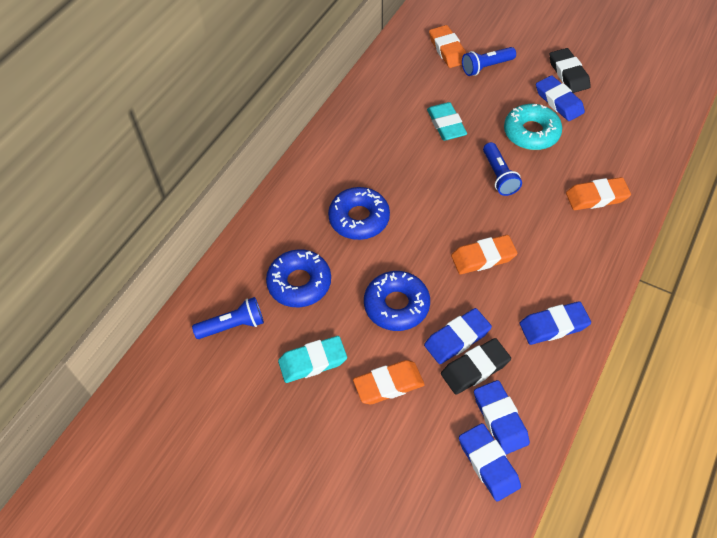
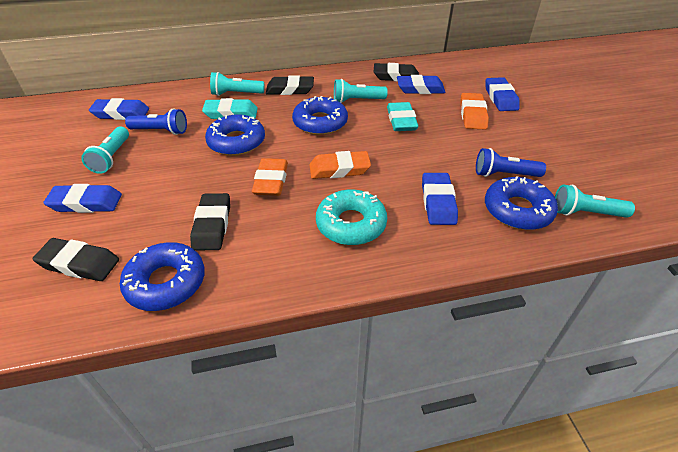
black eraser: [441,338,511,395] [549,48,591,93] = 2 -> [32,238,119,281] [190,193,230,251] [266,75,314,95] [374,63,419,82] = 4
blue donut: [266,249,331,307] [328,187,390,240] [364,271,430,331] = 3 -> [120,242,205,311] [205,114,265,156] [292,96,348,135] [485,176,558,230] = 4
blue flashlight: [192,297,264,339] [462,47,516,76] [483,142,522,196] = 3 -> [125,108,187,135] [476,148,546,177] = 2
orange eraser: [353,360,425,404] [429,25,466,68] [451,235,518,274] [566,177,631,210] = 4 -> [252,158,288,196] [309,151,371,179] [460,93,489,130] = 3
turquoise flashlight: none = 0 -> [81,127,129,174] [210,72,264,96] [334,79,388,103] [555,184,635,218] = 4

